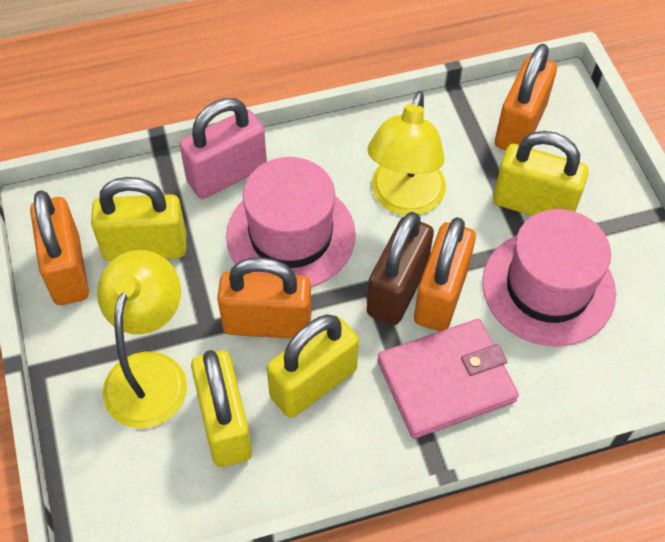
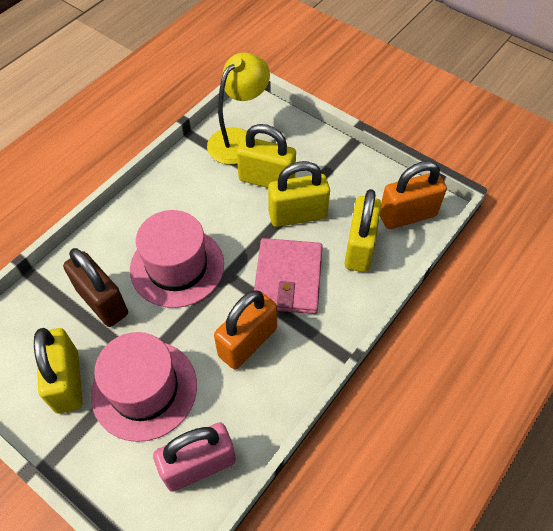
orange padlock: [30,190,89,305] [217,257,311,339] [414,217,476,332] [495,44,557,150] = 4 -> [214,290,277,369] [380,161,447,229] = 2
yellow lamp: [97,250,187,428] [367,91,446,216] = 2 -> [207,52,270,165] = 1

